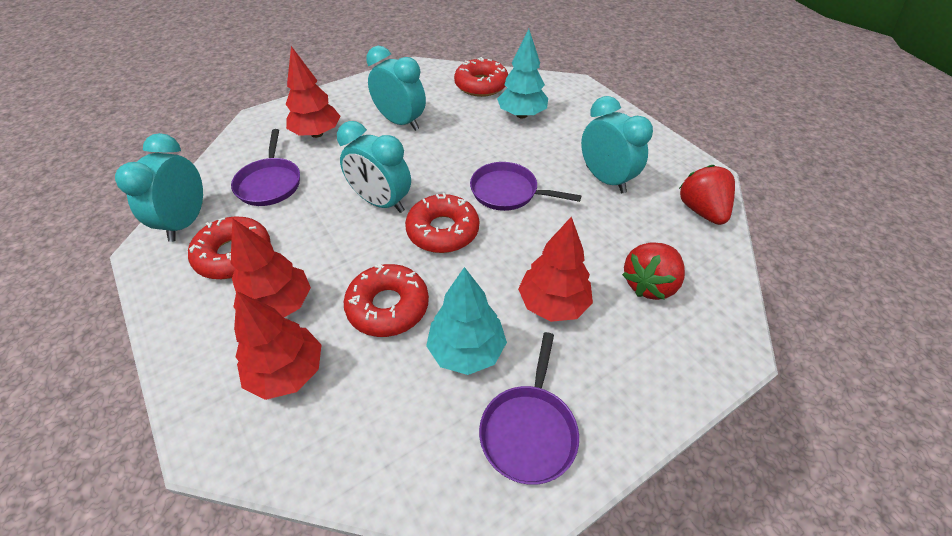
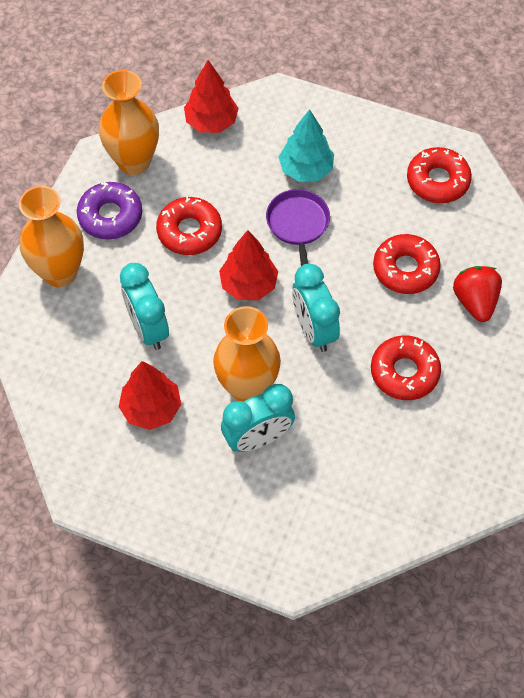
orange vase: none = 0 -> [19,185,84,287] [99,70,159,175] [213,306,281,402] = 3
purple donut: none = 0 -> [77,182,142,239] = 1
purple pan: [231,129,300,206] [470,162,581,211] [479,332,579,485] = 3 -> [266,189,330,266] = 1
red strawberry: [622,242,685,300] [679,165,735,225] = 2 -> [453,266,502,322] = 1
red tree: [230,219,311,317] [234,291,322,400] [286,46,341,138] [518,216,593,322] = 4 -> [119,361,181,430] [184,60,239,133] [219,230,278,300] = 3
turquoise clock: [115,133,203,242] [337,121,411,213] [366,46,426,131] [581,96,653,193] = 4 -> [120,263,169,350] [221,384,295,452] [292,264,340,352] = 3
turquoise tree: [426,267,507,375] [497,29,548,119] = 2 -> [279,109,334,182] = 1

